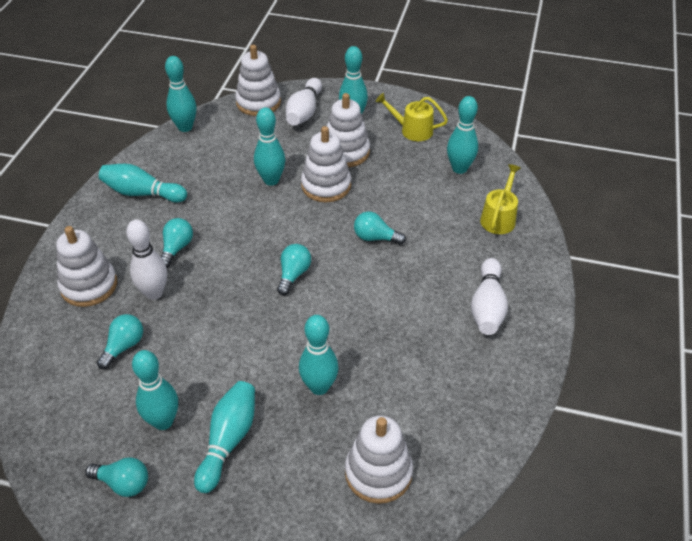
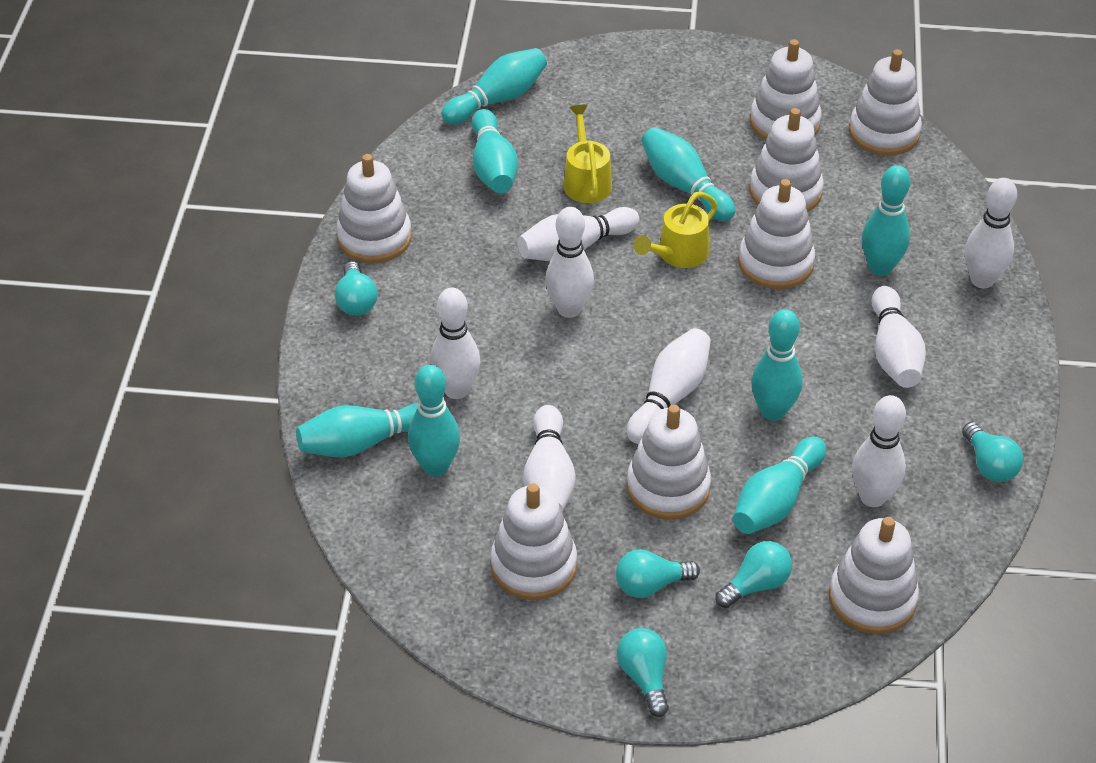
white bowling pin: [126,220,167,300] [286,78,322,126] [471,258,508,335] = 3 -> [430,288,480,399] [517,207,640,261] [523,405,576,512] [545,207,594,318] [627,328,711,444] [852,395,906,507] [872,286,926,388] [965,178,1017,288] = 8
white stacking toy: [56,226,117,307] [235,45,281,116] [301,126,351,202] [327,93,370,167] [345,415,413,504] = 5 -> [336,154,412,263] [490,483,577,600] [627,404,711,520] [739,179,815,289] [749,108,824,212] [750,39,821,140] [829,517,919,634] [849,49,922,156] = 8

